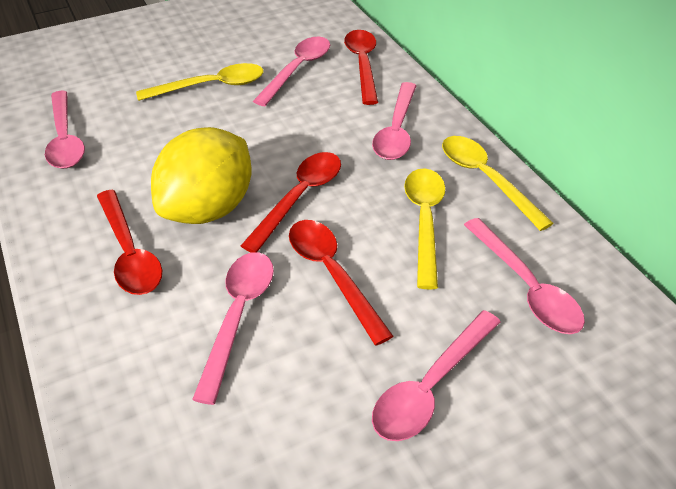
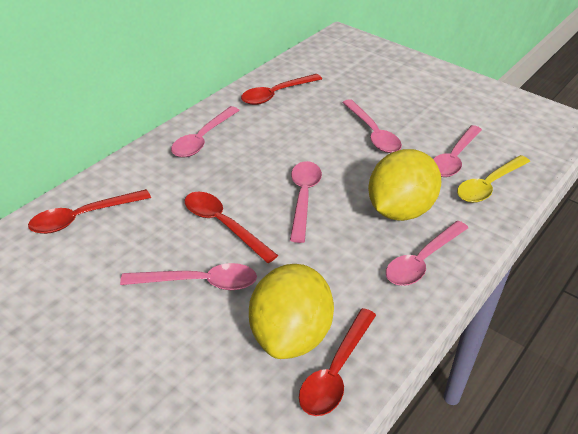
yellow lemon: [151,127,252,224] = 1 -> [249,264,334,359] [368,149,441,221] = 2
yellow spoon: [136,63,264,101] [404,168,445,290] [442,136,554,231] = 3 -> [457,155,530,203] = 1

